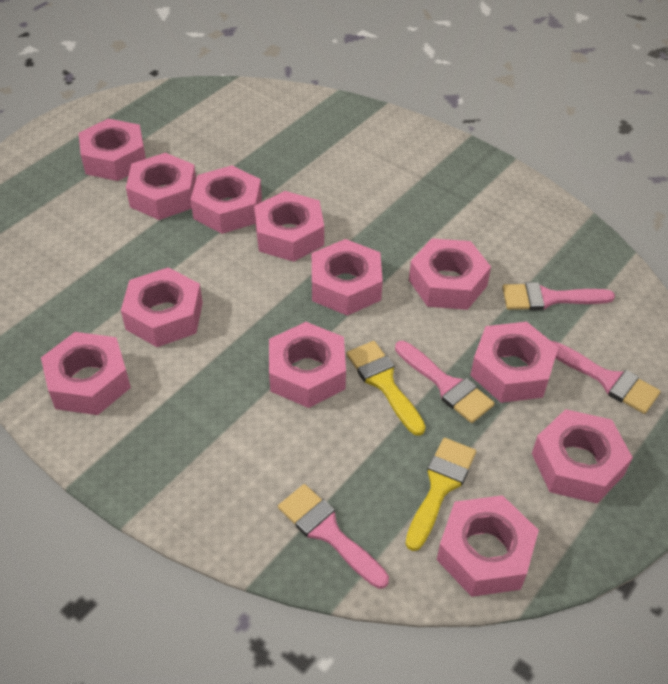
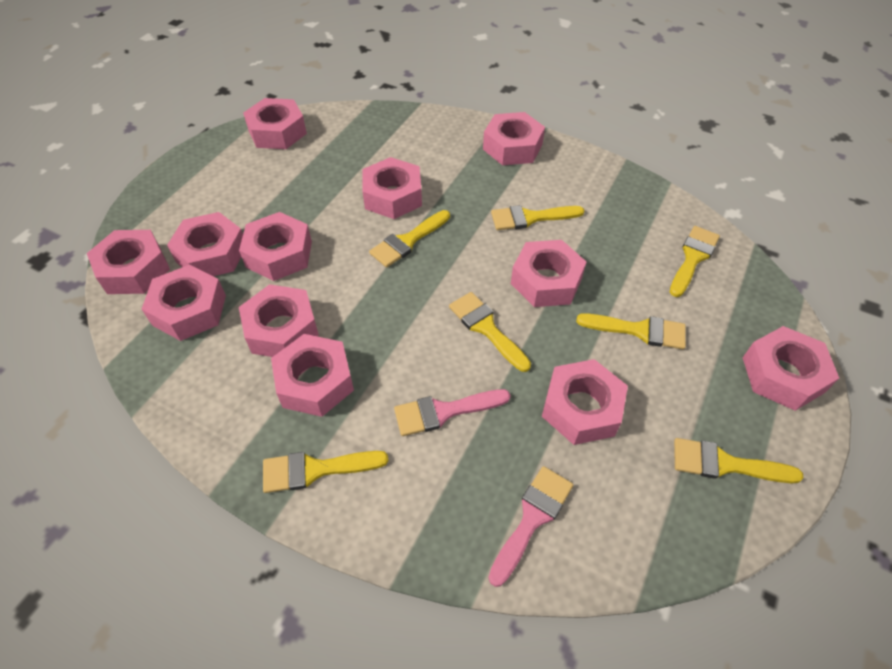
pink brush: [278,484,389,589] [395,341,495,423] [502,282,615,310] [551,341,661,414] = 4 -> [394,389,511,436] [488,466,573,587] = 2
yellow brush: [347,341,426,436] [405,438,476,551] = 2 -> [263,451,389,493] [369,210,450,267] [449,292,531,372] [491,205,585,230] [576,313,686,349] [670,226,720,297] [674,438,804,483] = 7

